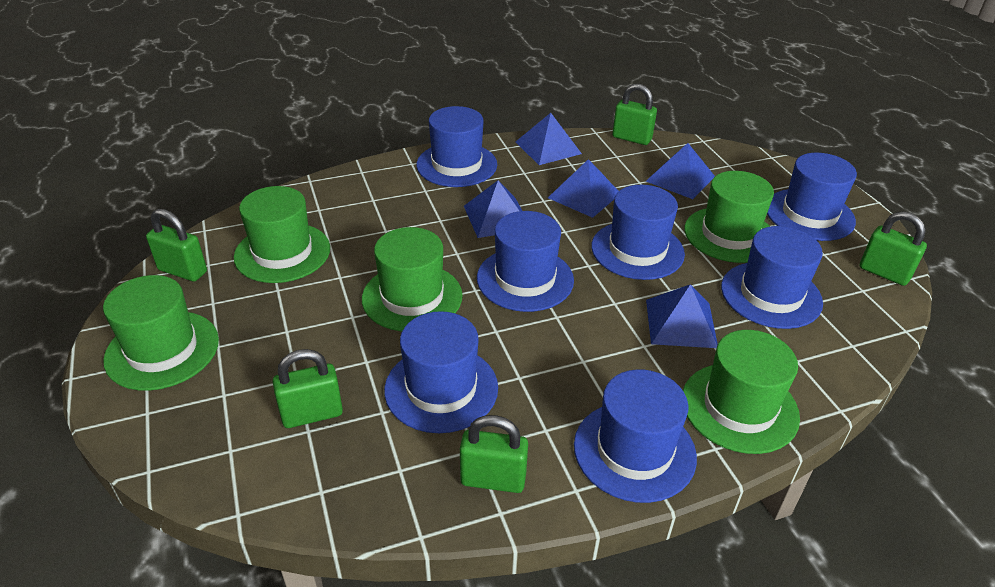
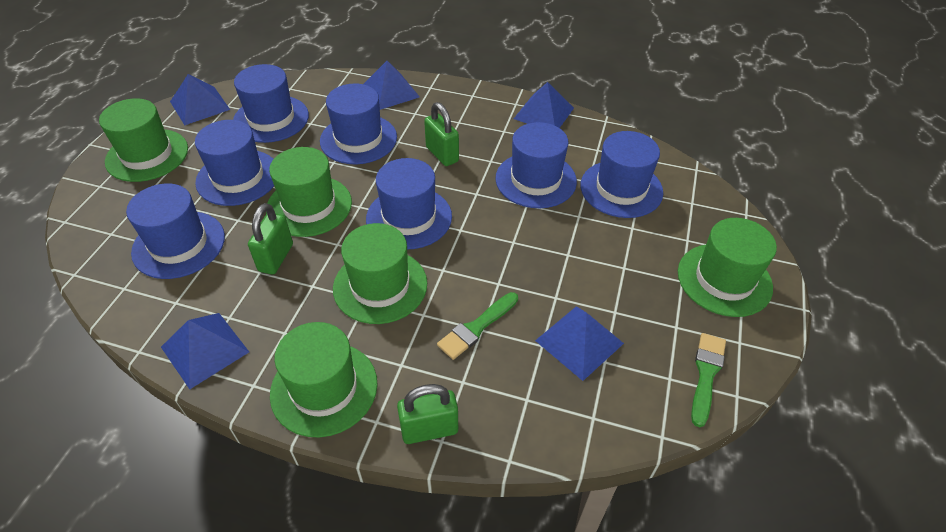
green brush: none = 0 -> [437,292,518,360] [691,333,726,427] = 2
green padlock: [146,209,207,281] [273,349,343,428] [460,415,528,493] [612,84,657,145] [860,211,927,286] = 5 -> [248,203,293,274] [397,384,458,444] [424,102,459,166] = 3

